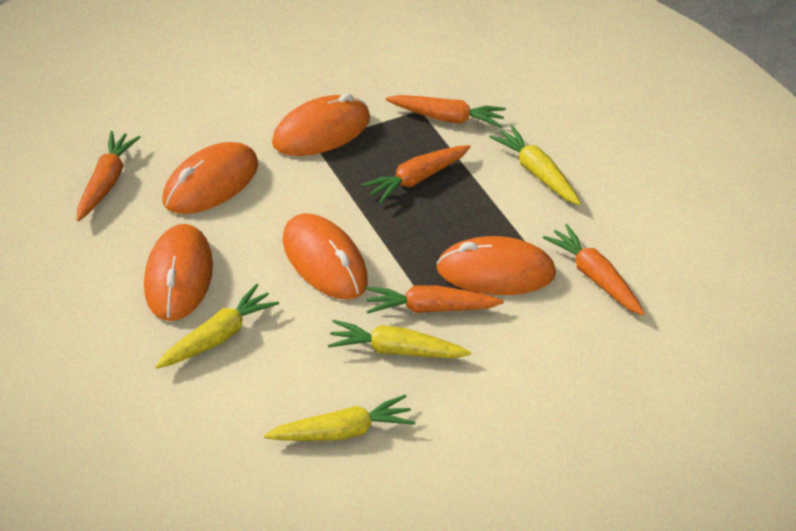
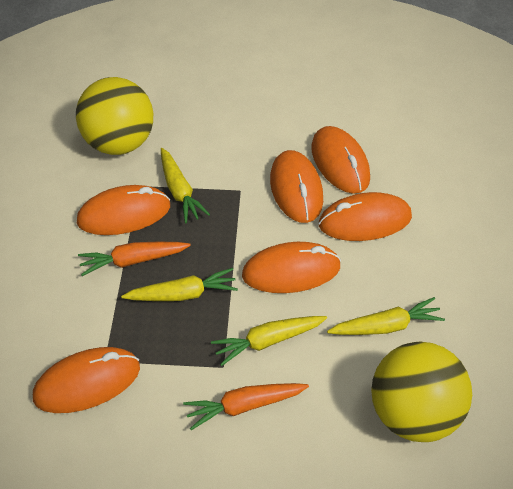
orange carrot: [77,131,140,221] [361,145,471,204] [366,285,504,314] [386,95,506,128] [543,224,645,316] = 5 -> [78,241,191,276] [183,383,309,430] = 2
orange mouse: [144,224,213,321] [162,142,258,214] [272,93,370,156] [283,213,368,299] [436,236,556,295] = 5 -> [33,347,140,413] [77,185,170,235] [242,242,341,293] [270,150,323,223] [311,126,370,194] [319,192,412,241] = 6
yellow ball: none = 0 -> [76,77,153,155] [371,342,472,442] = 2

